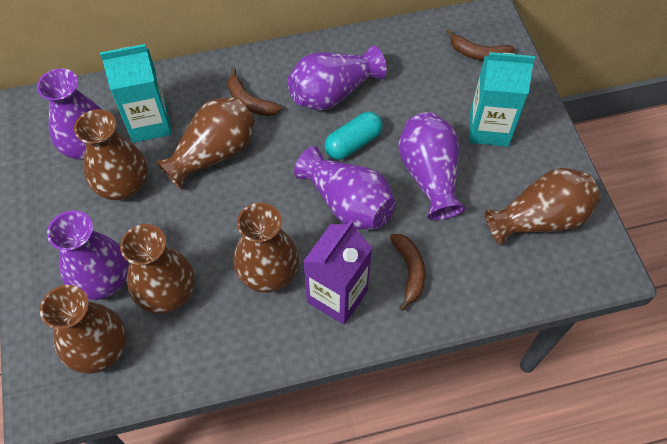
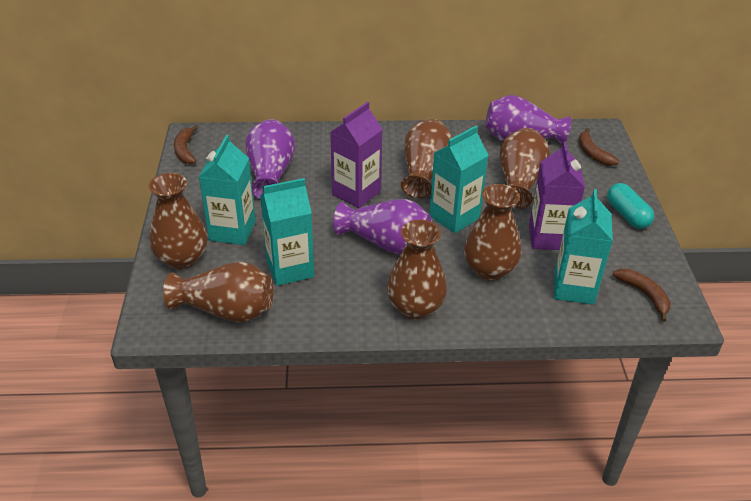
purple carton: [303,220,372,325] = 1 -> [330,102,383,208] [529,141,585,250] = 2
purple vase: [37,68,102,160] [47,210,129,300] [287,46,387,111] [294,146,396,230] [398,112,465,220] = 5 -> [245,119,296,199] [333,199,432,254] [485,95,571,145] = 3
turquoise carton: [100,44,172,143] [469,52,535,147] = 2 -> [199,135,256,245] [260,178,314,286] [429,126,489,233] [554,189,613,305] = 4

